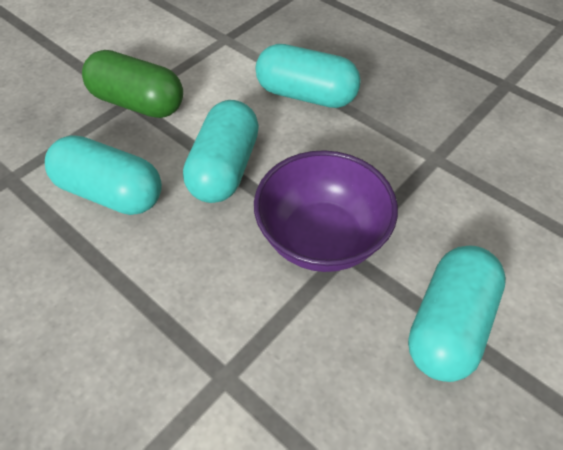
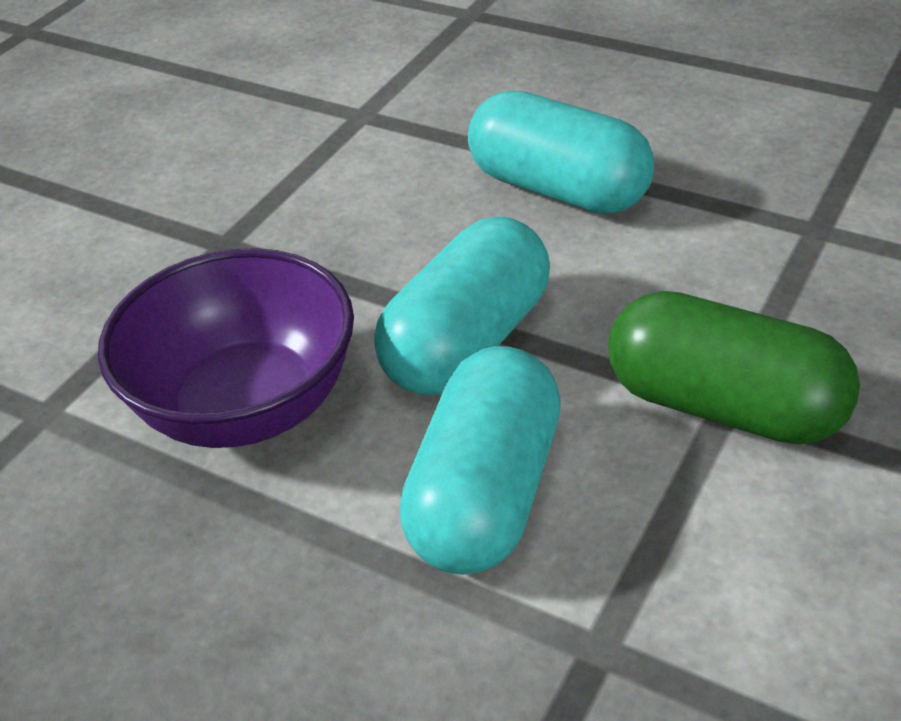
turquoise capsule: [45,135,162,215] [183,100,259,203] [256,44,361,108] [408,245,506,382] = 4 -> [374,216,550,395] [399,346,561,575] [468,91,654,214] = 3

